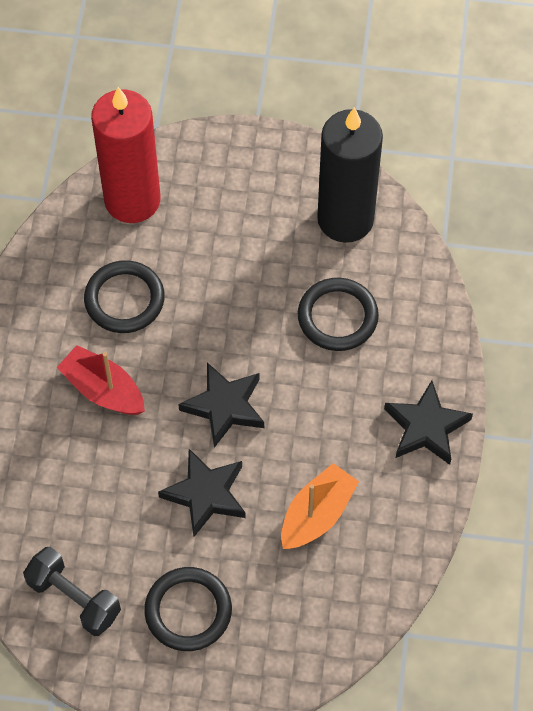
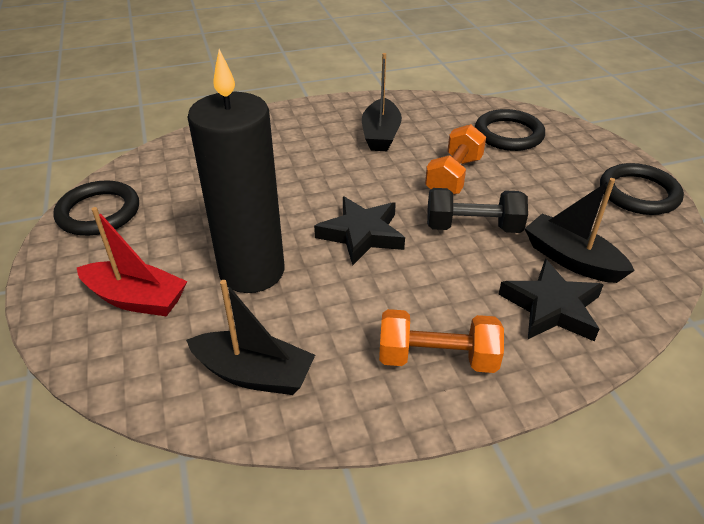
black boat: none = 0 -> [186,280,315,395] [362,53,402,151] [525,178,635,283] = 3
black star: [158,449,246,537] [178,363,264,448] [384,380,473,465] = 3 -> [314,196,405,266] [498,259,604,342] = 2
orange boat: [281,463,359,549] = 1 -> none = 0
orange dumbbell: none = 0 -> [379,309,504,373] [425,124,486,195] = 2
red candle: [91,87,161,223] = 1 -> none = 0

